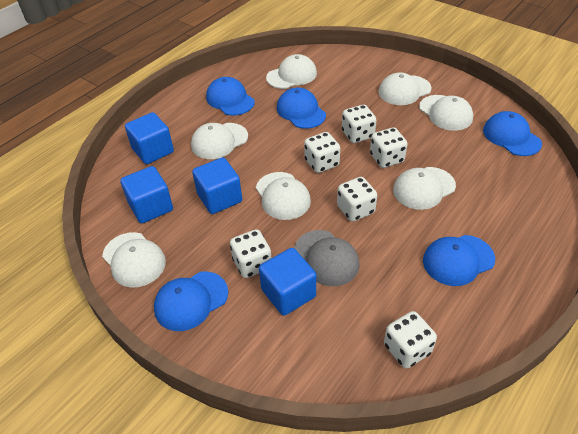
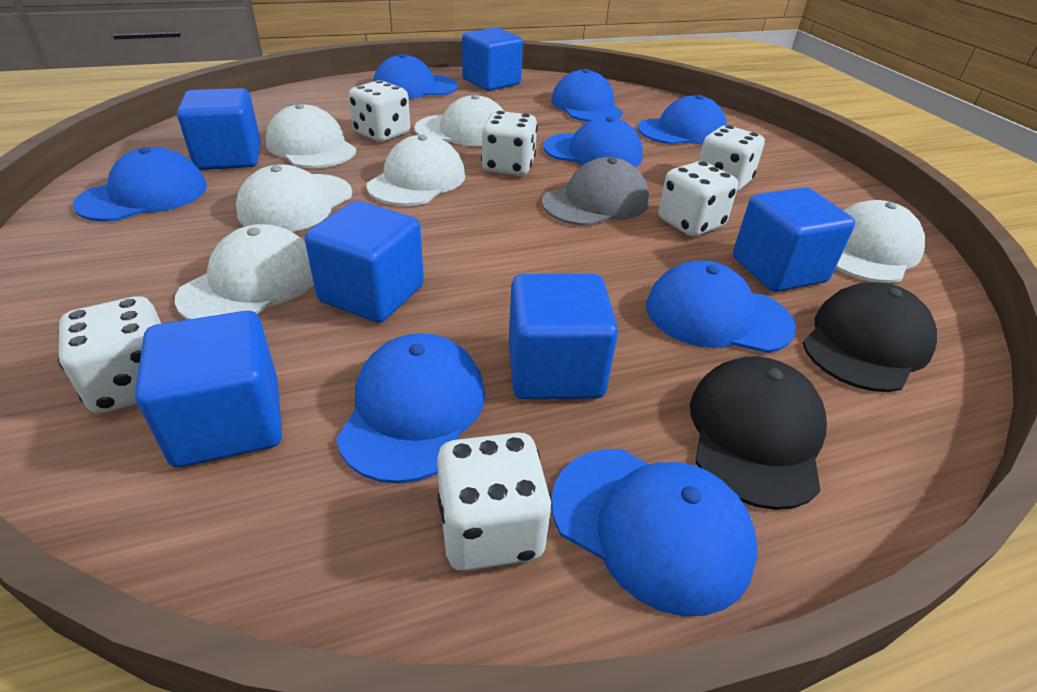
black cap: none = 0 -> [690,356,827,510] [802,282,937,392] = 2
blue cap: [154,271,228,331] [206,77,255,116] [277,88,326,129] [423,235,495,286] [483,111,542,156] = 5 -> [73,147,207,222] [336,333,485,484] [373,54,458,99] [543,117,643,167] [551,69,623,122] [552,449,758,616] [637,95,727,145] [646,261,796,353] = 8
blue cube: [120,166,173,223] [125,112,174,164] [192,157,242,214] [259,248,316,316] = 4 -> [135,311,282,467] [177,88,261,170] [305,201,424,323] [462,28,523,91] [509,274,618,400] [733,187,855,292] = 6
white cap: [102,232,166,288] [191,123,248,159] [256,172,311,220] [266,54,317,89] [378,72,431,105] [393,167,456,210] [419,95,473,131] = 7 -> [175,224,314,320] [236,165,352,232] [266,104,357,168] [367,135,465,206] [414,94,504,146] [836,200,925,283] = 6

